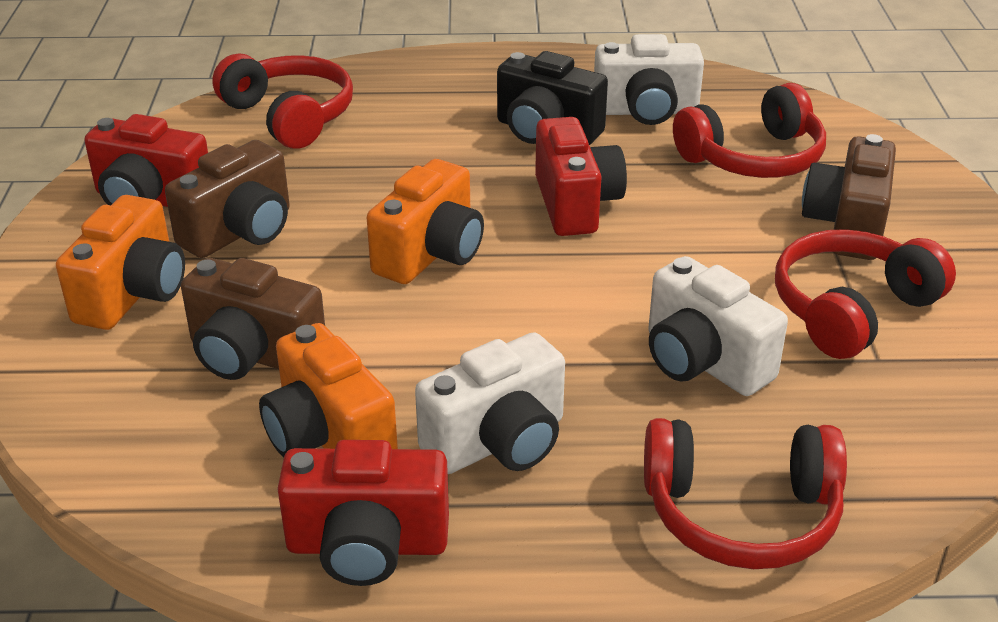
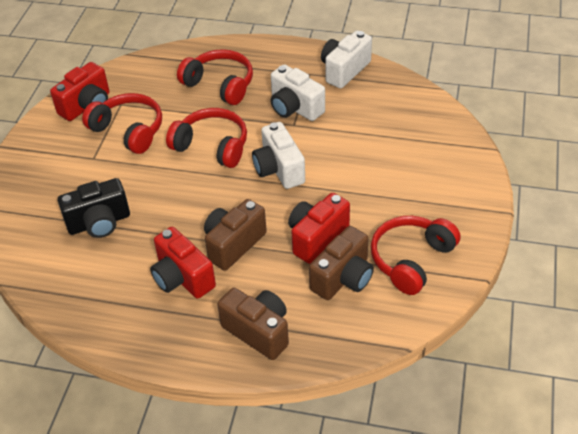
orange camera: [56,195,185,330] [259,323,398,457] [367,159,484,284] = 3 -> none = 0

